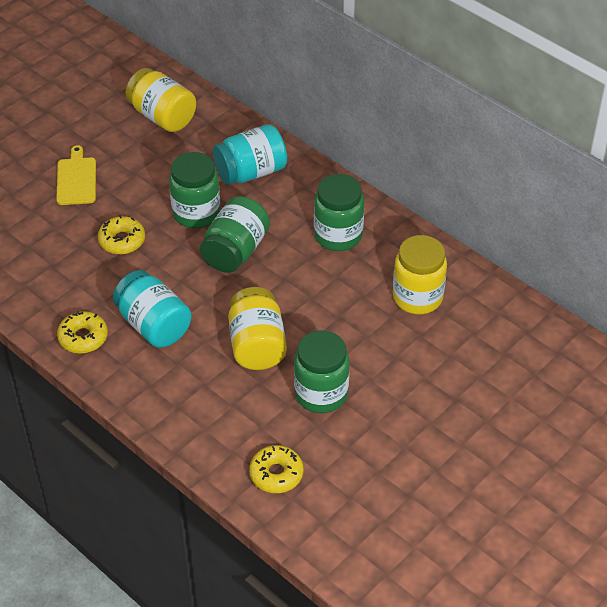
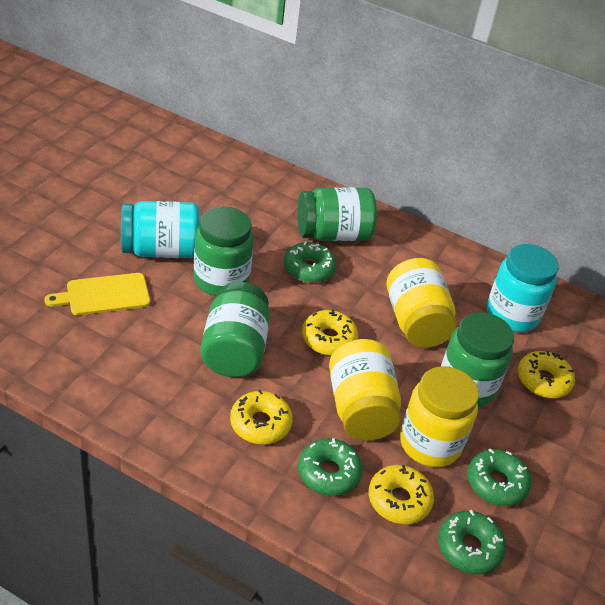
green donut: none = 0 -> [284,242,336,283] [298,438,363,496] [438,510,506,574] [467,449,532,506] = 4
yellow donut: [57,311,108,354] [98,215,145,254] [249,445,303,493] = 3 -> [230,389,293,444] [302,309,358,356] [368,465,434,524] [518,351,575,398] = 4

